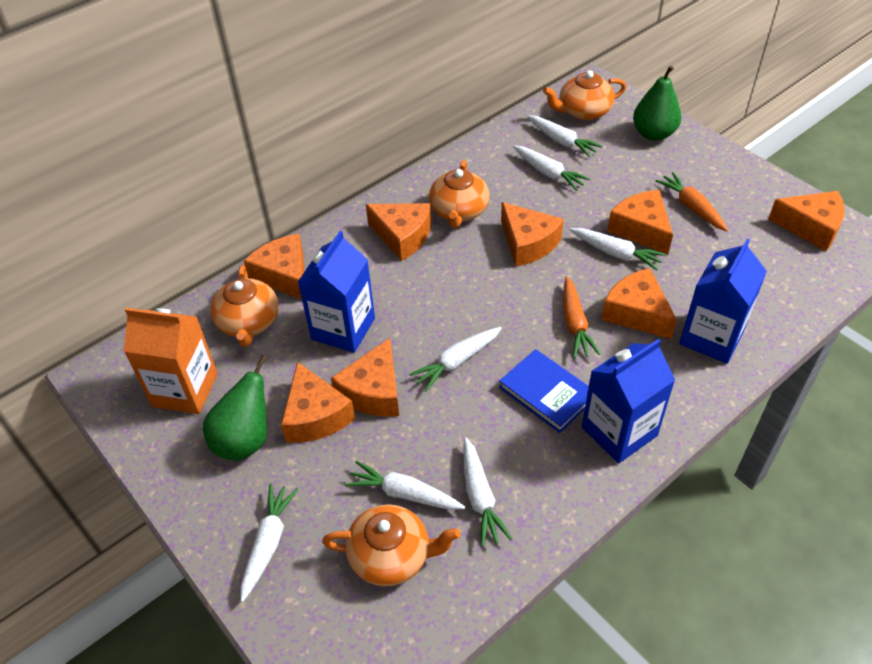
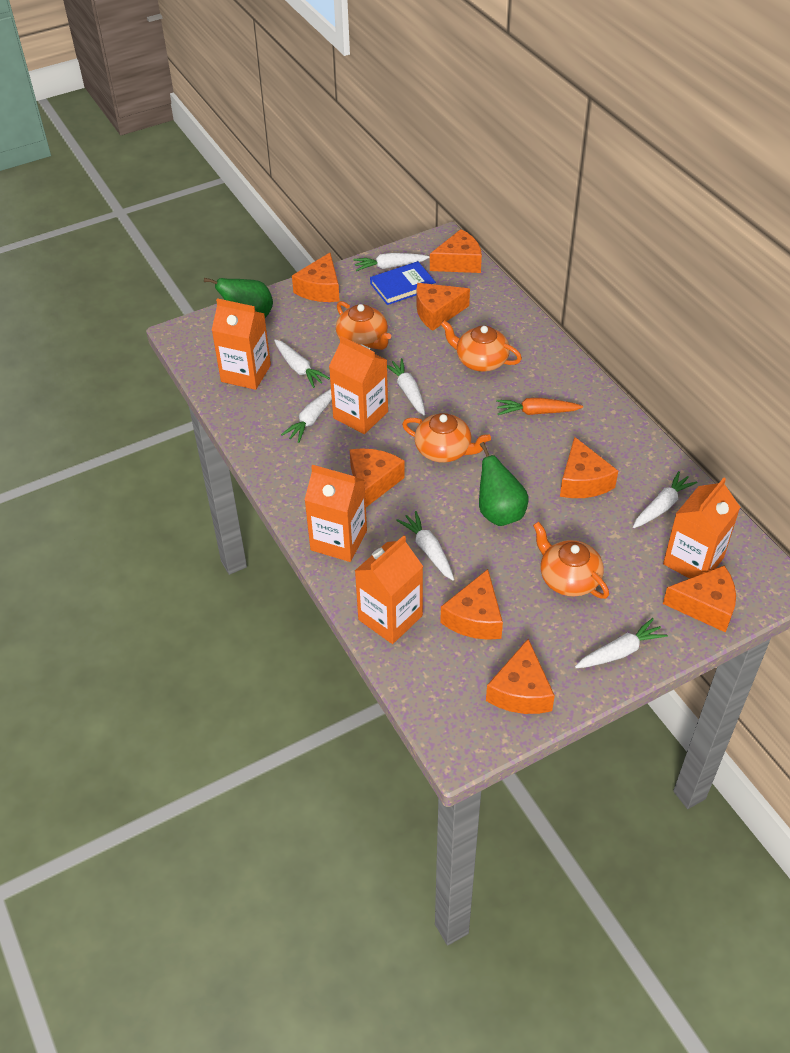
blue carton: [298,231,375,353] [582,339,675,463] [679,239,767,364] = 3 -> none = 0
orange carrot: [563,276,601,358] [656,172,728,231] = 2 -> [496,398,583,415] = 1
orange carton: [123,308,218,414] = 1 -> [212,298,271,390] [304,465,367,562] [329,336,388,434] [355,535,423,644] [663,478,740,579] = 5

